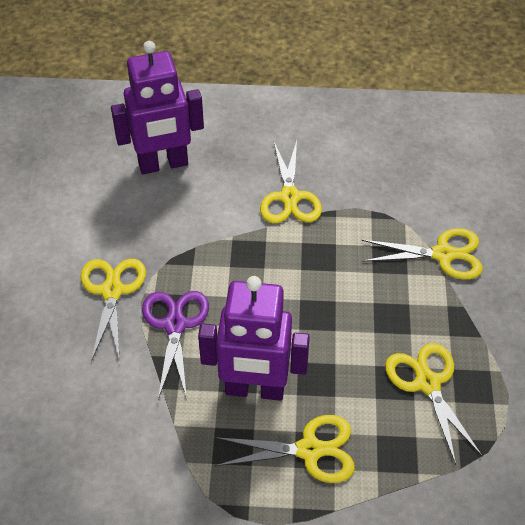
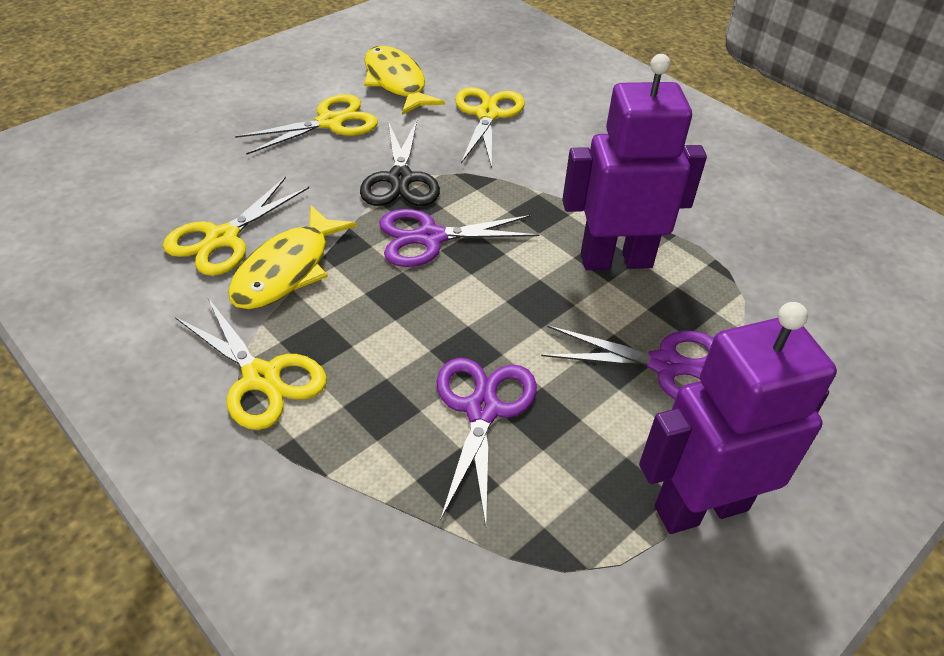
black scissors: none = 0 -> [360,121,440,206] = 1
purple scissors: [142,291,209,399] = 1 -> [379,209,540,267] [437,358,537,526] [541,325,714,399] = 3
yellow fish: none = 0 -> [228,206,357,309] [364,46,445,115] = 2
yellow scissors: [81,259,146,362] [215,415,355,483] [260,141,322,223] [361,228,483,280] [385,343,483,465] = 5 -> [163,177,309,276] [175,298,327,430] [235,94,378,155] [455,87,525,168] = 4

